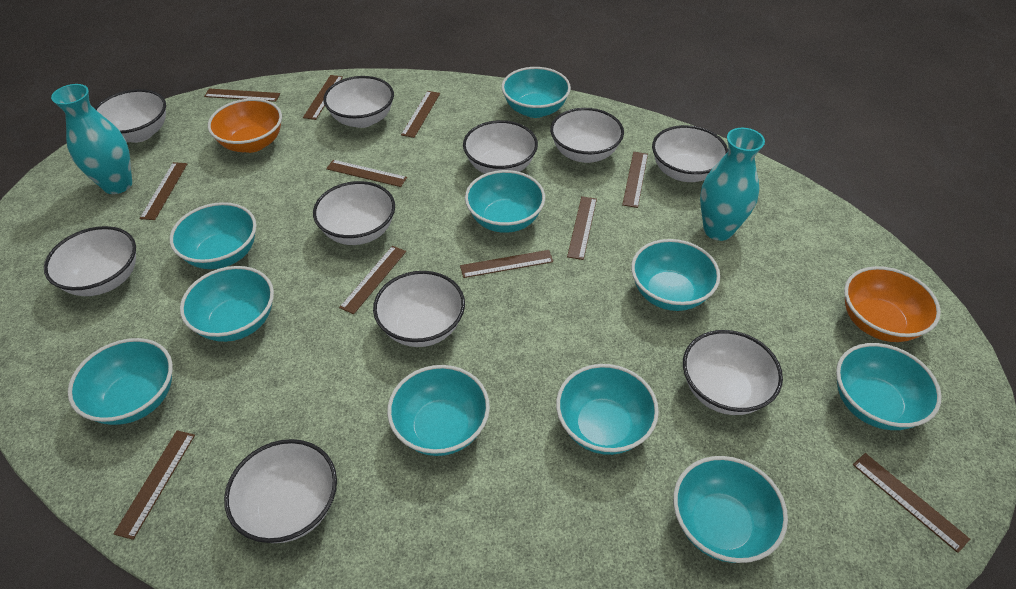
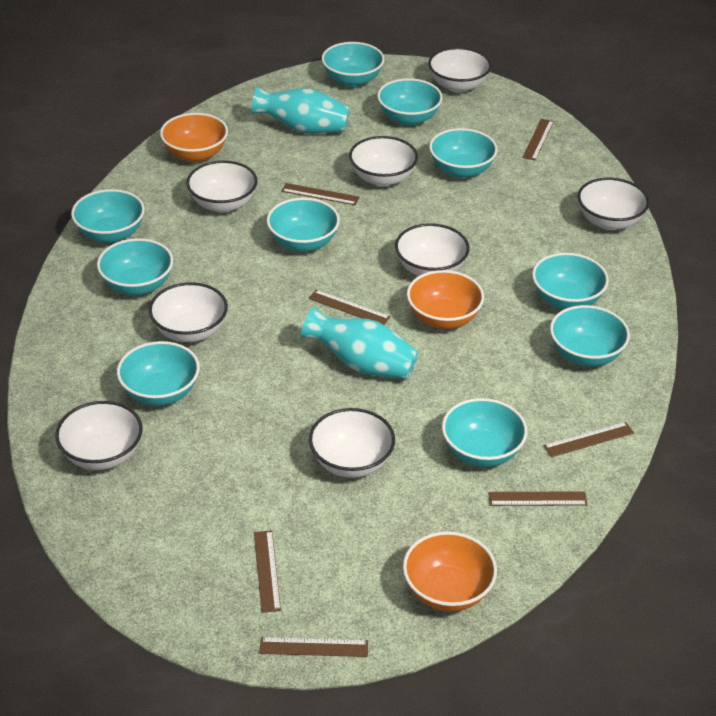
brown ruler: [114,430,195,540] [139,162,187,220] [204,88,280,102] [303,75,343,120] [326,160,407,187] [339,246,406,314] [401,91,440,138] [460,250,553,278] [567,196,597,260] [622,152,648,208] [853,453,970,553] = 11 -> [254,530,281,613] [259,637,368,657] [281,183,359,205] [309,290,390,325] [488,491,588,506] [522,119,554,161] [543,422,634,457] = 7
orange bowl: [208,98,282,153] [844,266,941,342] = 2 -> [160,113,228,162] [403,531,497,612] [407,270,484,329] = 3
white bowl: [44,226,136,296] [94,89,166,143] [224,439,337,543] [313,181,395,245] [323,76,394,128] [373,271,465,347] [463,120,538,174] [550,108,624,163] [652,125,728,182] [683,330,783,415] = 10 -> [55,401,143,470] [149,282,228,342] [186,161,258,213] [309,408,395,478] [349,136,418,187] [395,223,469,276] [428,47,492,93] [578,178,649,230] = 8

